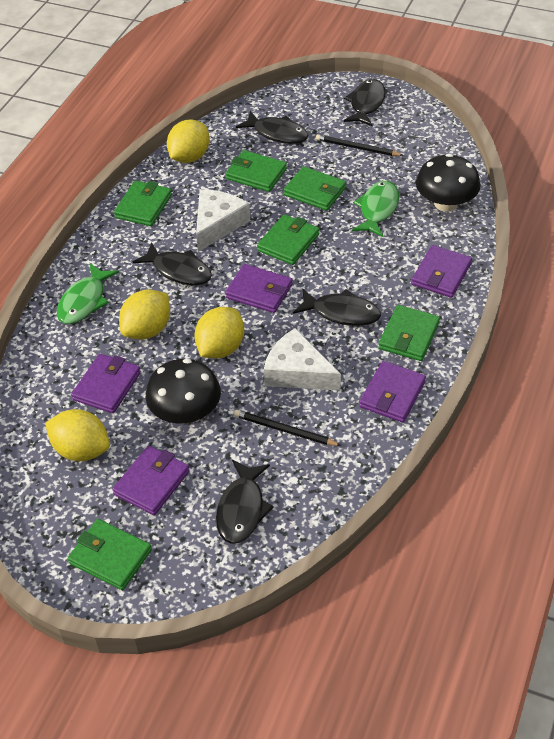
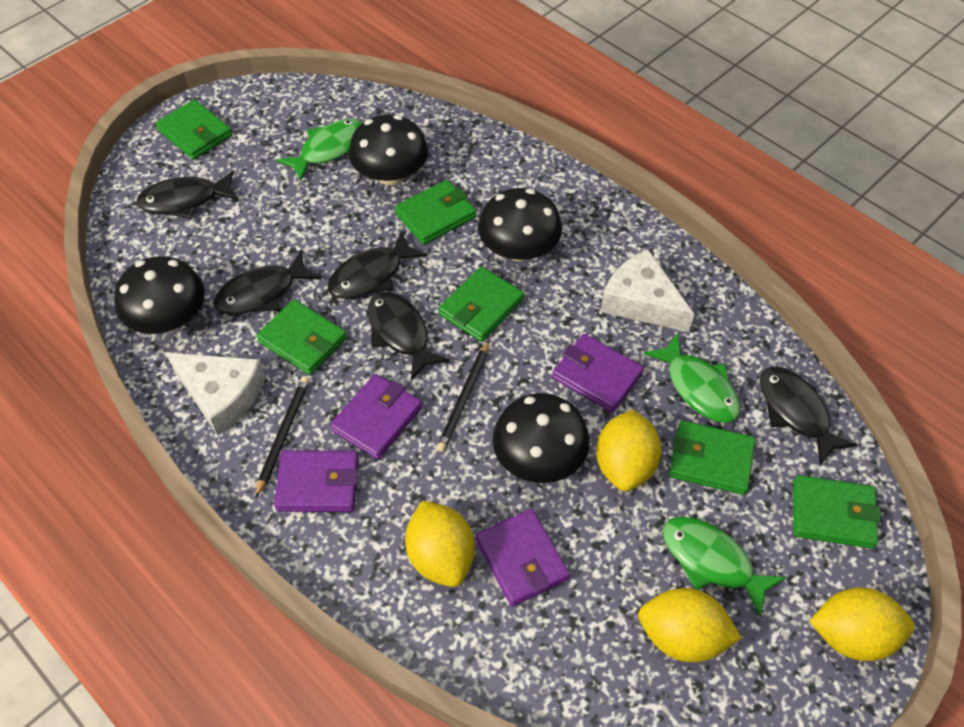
black mushroom: [146,359,221,424] [416,154,481,212] = 2 -> [114,256,205,334] [349,115,428,185] [478,188,562,261] [493,393,590,483] = 4
green fish: [57,263,119,324] [352,181,399,237] = 2 -> [277,119,363,182] [643,333,740,423] [663,517,786,617] = 3
purple wallet: [71,354,141,413] [113,446,190,515] [225,264,293,313] [359,361,426,422] [412,245,472,298] = 5 -> [274,450,359,512] [330,374,422,460] [476,509,570,607] [552,334,644,413] = 4

